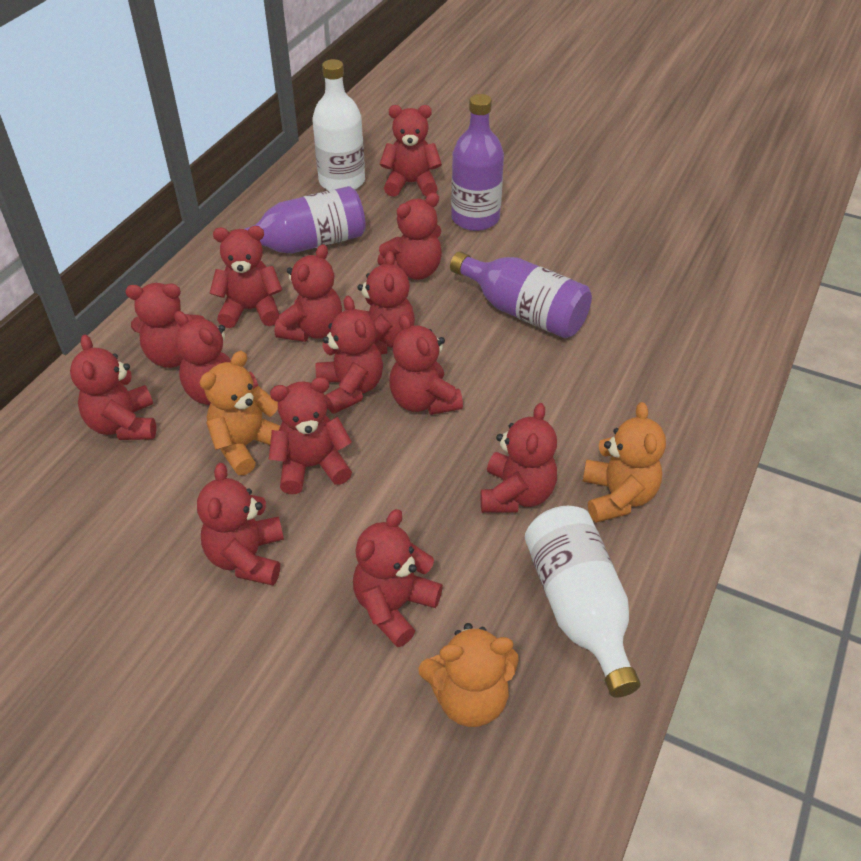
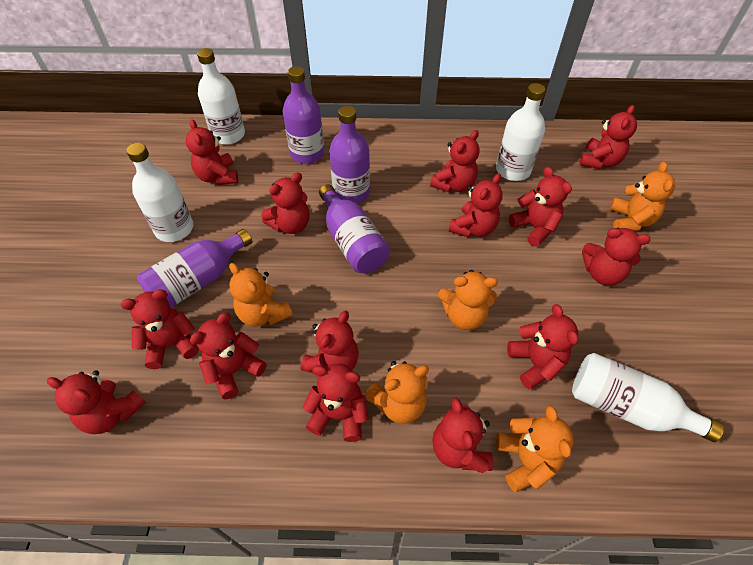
orange teddy bear: [199,351,280,475] [419,623,519,727] [583,402,666,523] = 3 -> [229,263,293,327] [365,361,429,424] [438,270,498,330] [496,406,574,492] [610,162,675,231] = 5
purple bottle: [229,186,366,253] [450,251,592,338] [451,94,504,231] = 3 -> [137,229,253,308] [283,66,324,164] [319,184,390,273] [329,106,370,204] = 4
white bottle: [312,59,365,190] [525,506,641,698] = 2 -> [126,143,194,242] [197,48,245,145] [496,83,545,181] [572,353,724,442] = 4

